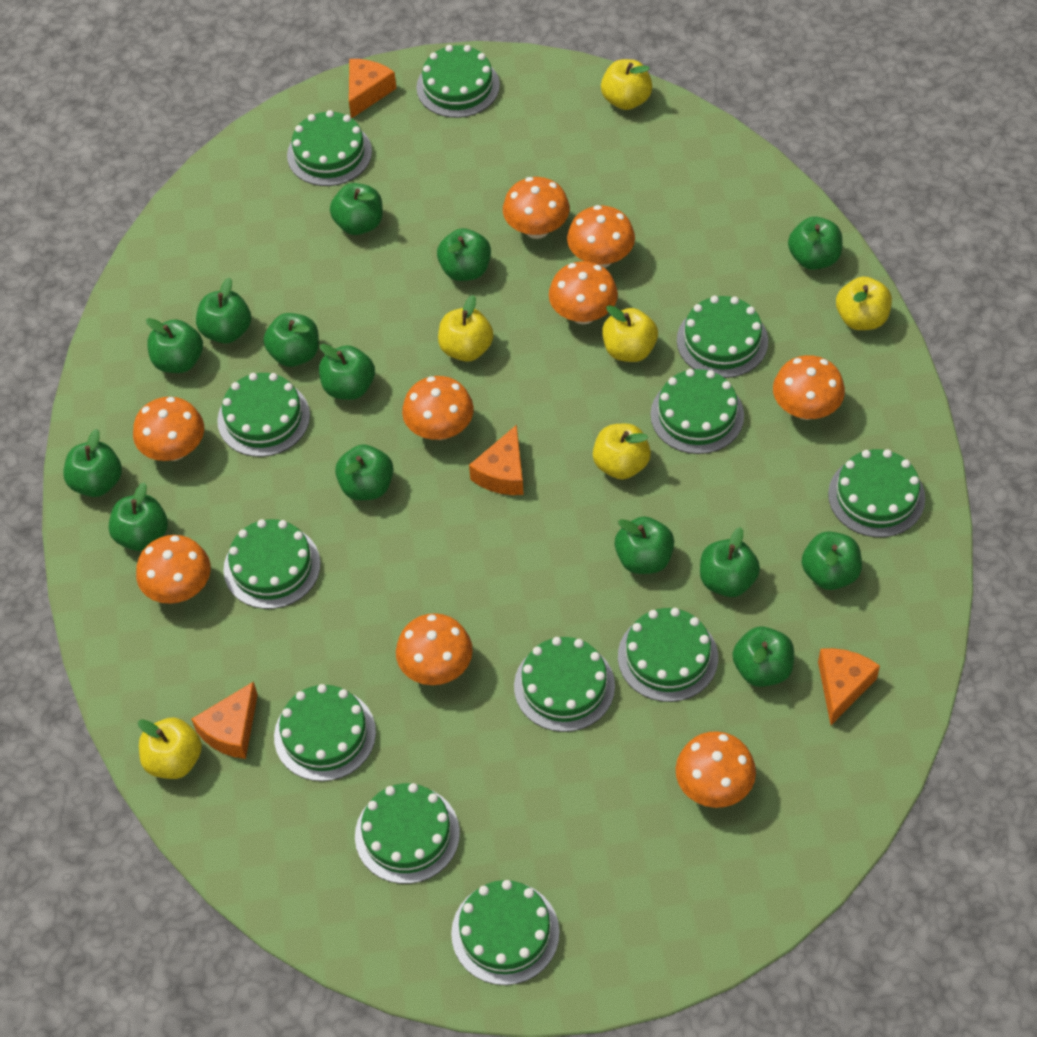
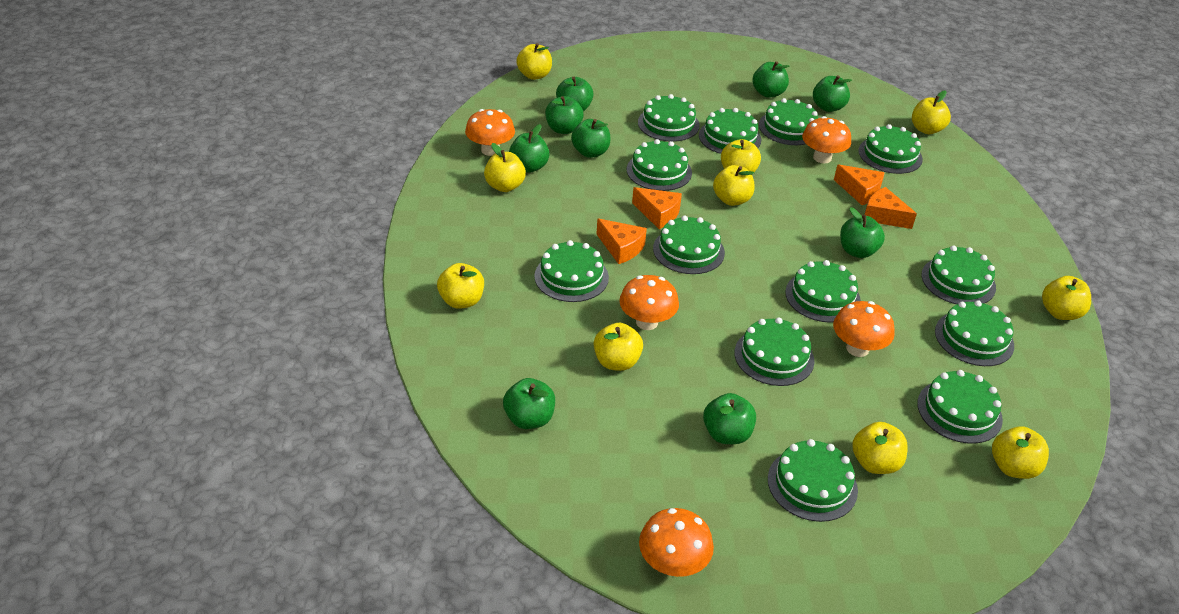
green apple: [63,429,122,497] [109,482,168,551] [146,318,203,373] [196,278,251,344] [264,313,319,367] [319,344,375,400] [330,183,383,235] [335,444,393,500] [437,228,491,281] [614,516,674,574] [700,527,760,597] [733,627,794,687] [788,217,842,270] [802,531,862,590] = 14 -> [503,378,555,429] [509,124,550,173] [545,96,584,134] [556,77,594,111] [571,119,610,158] [703,393,756,444] [752,61,790,98] [813,75,852,112] [840,207,885,258] = 9
green cake: [217,373,310,457] [223,519,320,609] [274,684,376,781] [287,110,372,186] [355,783,460,884] [416,45,500,118] [451,880,559,985] [514,637,615,732] [618,608,718,702] [650,369,744,454] [677,296,768,378] [828,449,925,537] = 12 -> [534,240,609,302] [627,139,692,191] [638,94,700,142] [653,215,725,274] [699,108,761,154] [735,317,815,386] [759,98,818,145] [768,439,858,522] [785,260,861,323] [858,124,923,174] [917,370,1003,444] [921,245,996,305] [935,300,1014,366] = 13
orange mushroom: [133,397,204,461] [136,535,211,604] [396,613,473,685] [402,376,474,440] [503,177,570,239] [549,261,618,324] [567,205,635,268] [676,731,756,808] [773,355,845,420] = 9 -> [465,109,515,156] [619,275,679,330] [639,508,714,577] [802,116,851,163] [833,301,895,357] = 5
yellow apple: [138,718,202,779] [438,295,494,362] [593,424,651,479] [601,59,652,110] [602,305,658,362] [836,277,892,330] = 6 -> [437,263,484,309] [484,143,526,192] [516,43,552,80] [594,323,643,371] [713,165,755,206] [721,139,761,172] [852,422,908,474] [912,90,951,134] [992,426,1049,479] [1042,276,1091,320] = 10

